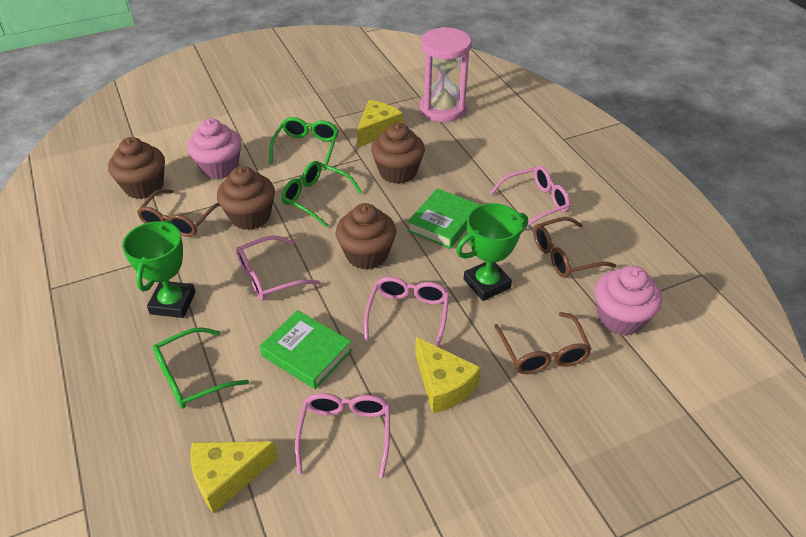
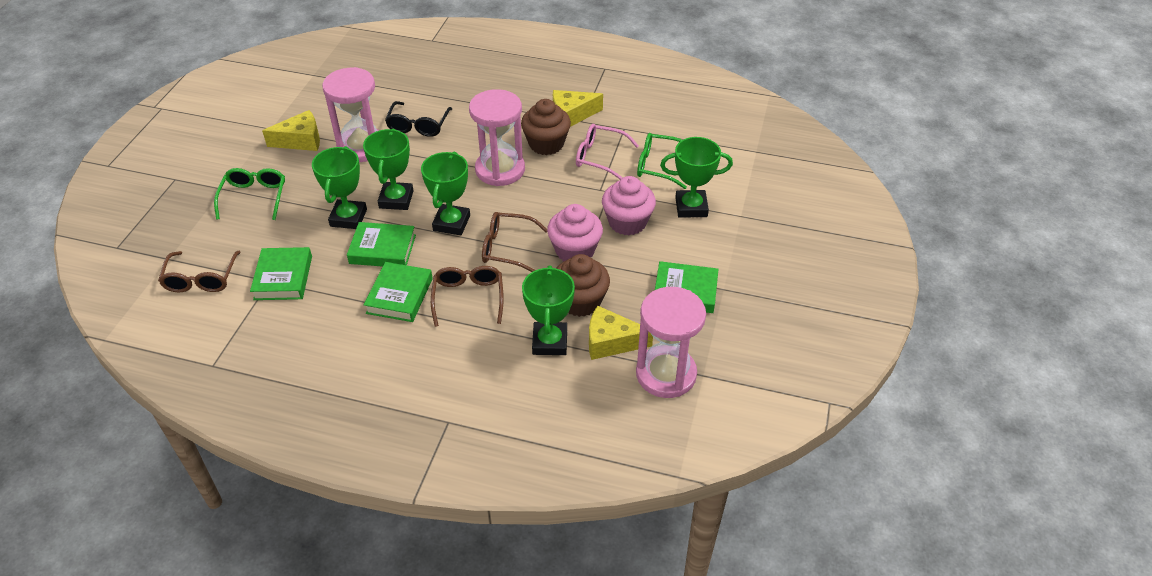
black glasses: none = 0 -> [385,101,452,137] = 1
brown cupcake: [108,137,165,199] [217,166,275,230] [336,203,396,270] [371,123,425,184] = 4 -> [521,99,571,155] [556,254,610,317] = 2
green book: [259,310,352,389] [408,188,479,249] = 2 -> [250,247,312,300] [347,222,416,267] [364,262,433,322] [655,261,719,313] = 4
green glasses: [153,327,249,409] [269,117,339,170] [281,161,362,227] = 3 -> [214,168,285,220] [637,133,687,189] = 2
green trophy: [122,220,196,318] [456,203,528,301] = 2 -> [312,146,367,229] [363,129,414,210] [421,152,470,235] [522,265,575,355] [660,137,733,218] = 5
pink glasses: [236,236,319,300] [295,393,390,478] [364,277,449,347] [490,166,570,227] = 4 -> [576,124,639,180] = 1
pink hourglass: [420,27,471,122] = 1 -> [322,67,380,162] [469,89,525,186] [636,287,706,398] = 3

